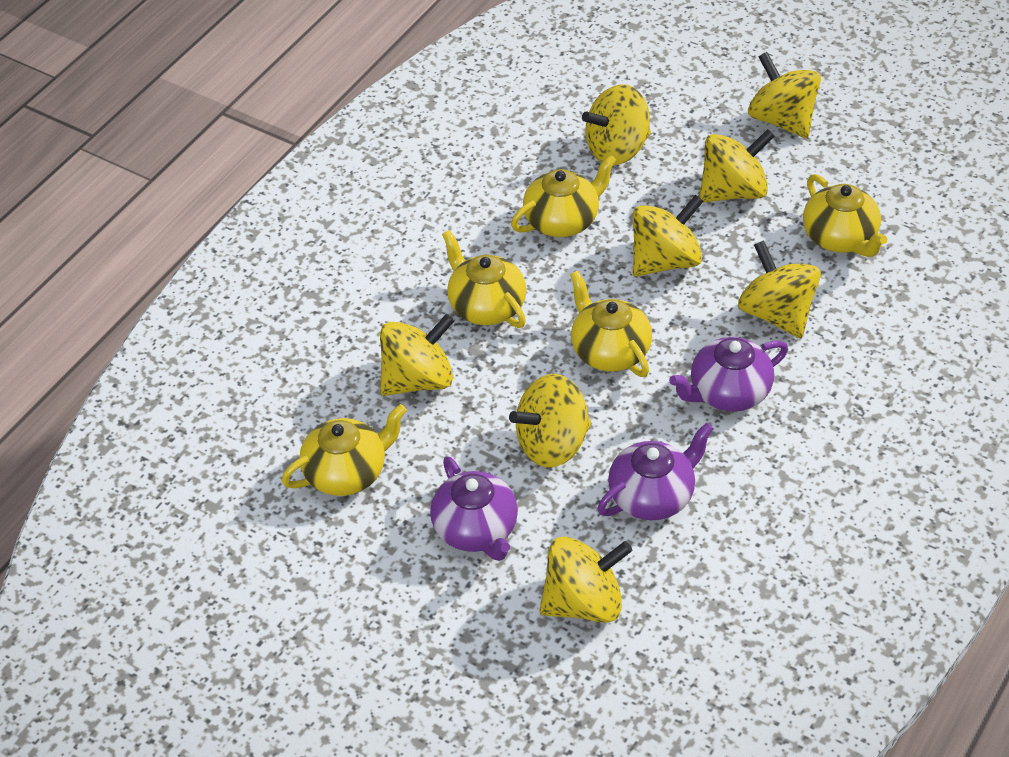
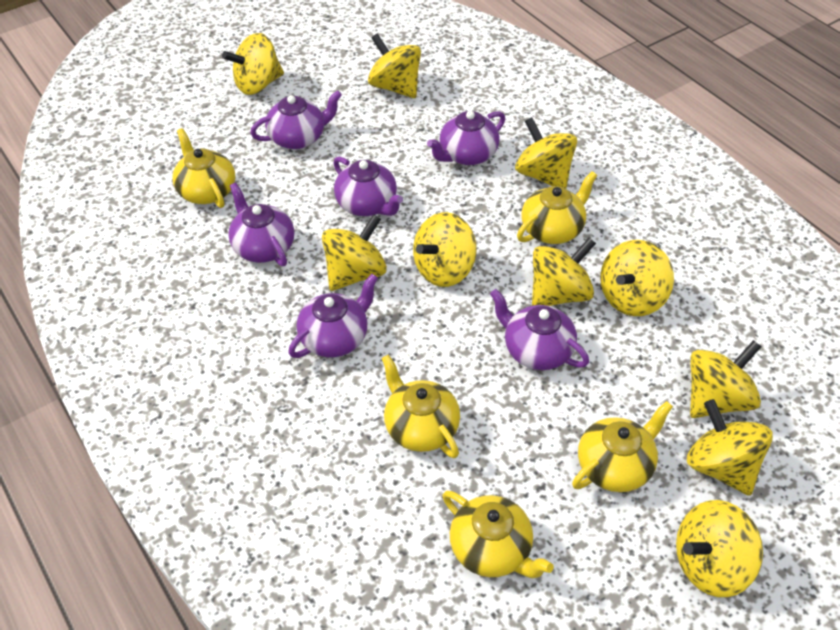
purple teapot: [430,456,518,561] [597,423,714,520] [669,337,788,412] = 3 -> [228,182,294,266] [250,90,342,149] [288,274,378,358] [333,156,403,216] [427,111,505,165] [490,289,589,370] = 6
yellow spinning top: [380,314,455,396] [509,374,591,467] [539,537,632,623] [582,84,651,165] [633,195,704,277] [699,129,775,202] [738,240,821,338] [748,52,821,138] = 8 -> [222,33,284,95] [322,214,387,291] [368,33,421,98] [413,212,477,287] [515,117,577,189] [532,238,596,306] [600,240,674,316] [676,500,763,597] [687,399,773,496] [690,340,761,418] = 10

